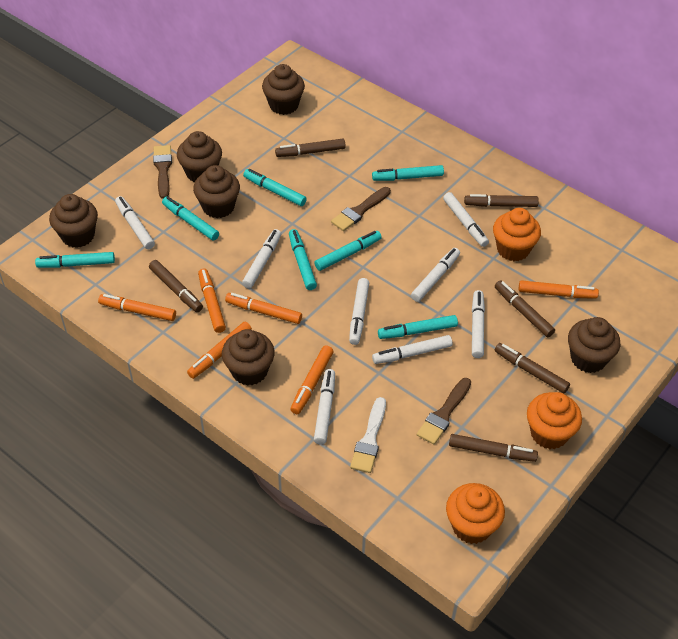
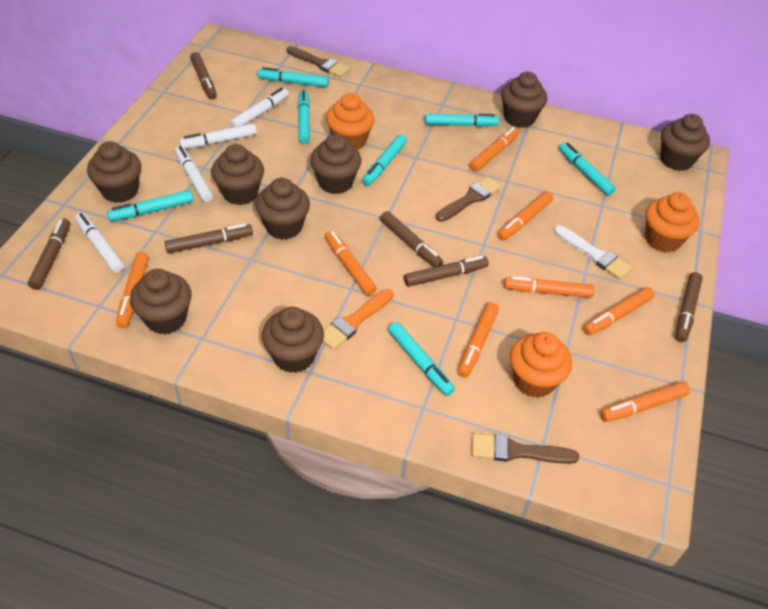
brown cupcake: [49,194,98,248] [177,131,222,182] [193,165,240,218] [222,329,275,386] [262,64,305,115] [568,317,620,373] = 6 -> [87,141,141,203] [130,269,192,334] [211,144,264,205] [256,178,310,240] [262,307,324,373] [310,134,361,194] [501,72,547,128] [660,114,710,171] = 8
orange brush: none = 0 -> [323,289,393,350] = 1
orange marker: [98,294,176,321] [187,322,252,379] [198,269,226,333] [225,293,302,324] [290,345,333,414] [519,280,599,299] = 6 -> [116,252,149,328] [325,230,376,295] [458,302,499,377] [469,127,519,172] [498,191,553,241] [504,276,595,298] [583,287,654,335] [600,382,690,422] = 8
white marker: [115,196,155,249] [242,229,281,288] [314,369,335,444] [349,278,369,345] [372,335,452,364] [411,248,460,302] [443,192,489,247] [472,290,485,358] = 8 -> [75,213,124,273] [175,146,213,202] [179,123,257,149] [230,88,289,128] = 4

